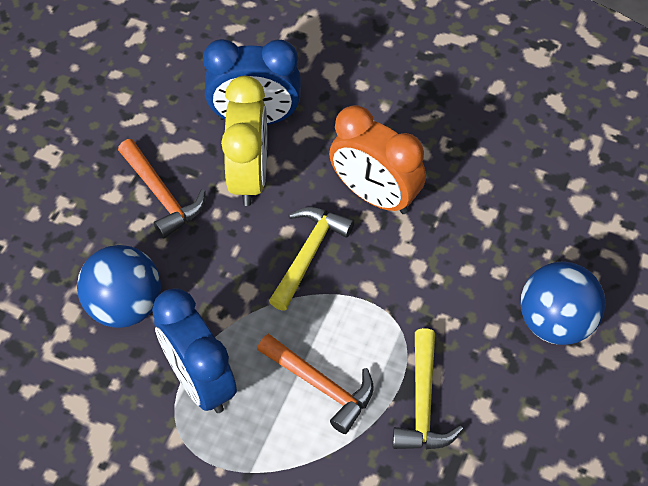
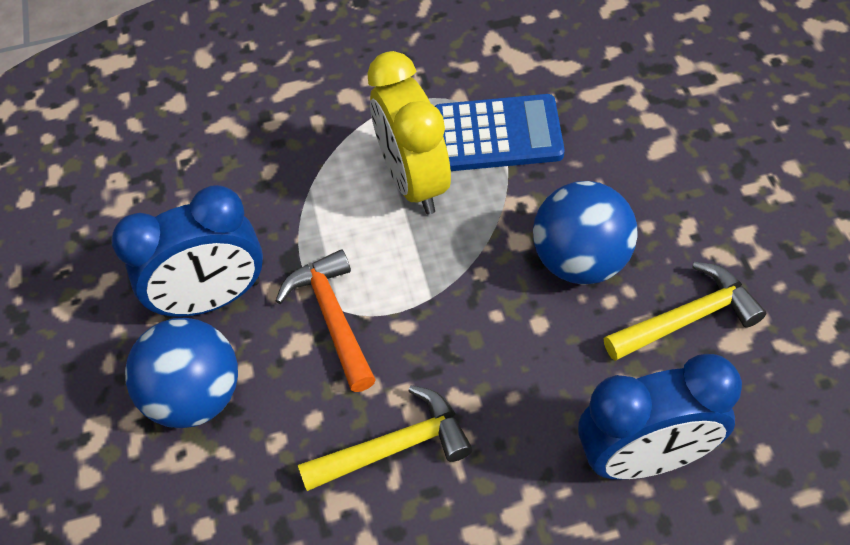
blue calculator: none = 0 -> [435,94,565,171] = 1
orange clock: [329,105,426,214] = 1 -> none = 0
orange hammer: [118,139,206,239] [257,334,374,434] = 2 -> [276,249,376,392] = 1

